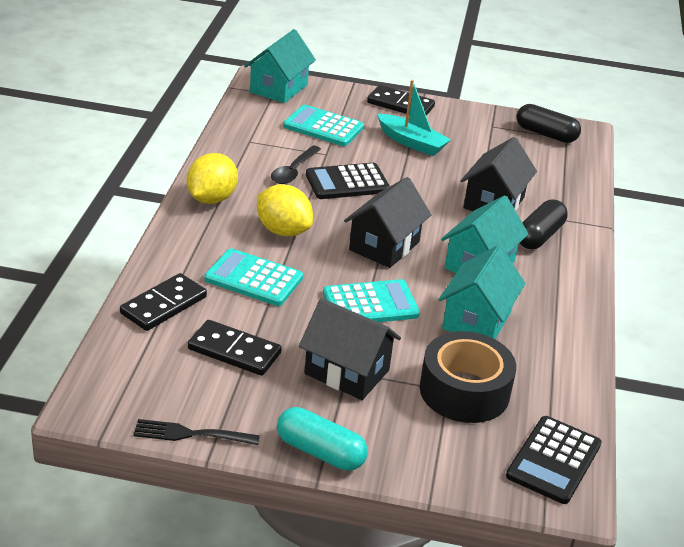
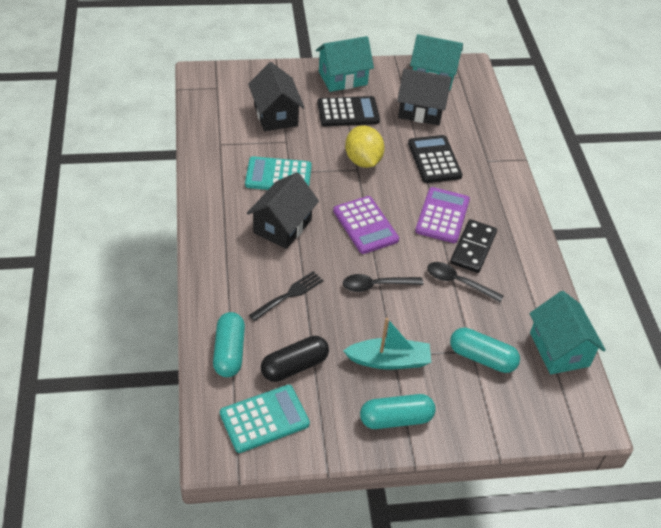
black capsule: [517,104,581,143] [519,199,568,249] = 2 -> [261,336,329,382] = 1
black domino: [120,273,207,331] [188,320,282,376] [367,85,435,116] = 3 -> [450,219,497,273] = 1
black spoon: [271,146,321,184] = 1 -> [343,274,423,292] [427,262,504,303] = 2
black tape: [419,331,516,423] = 1 -> none = 0
purple calculator: none = 0 -> [333,196,399,254] [415,187,470,243] = 2
turquoise calculator: [204,248,303,306] [283,105,364,146] [323,279,420,322] = 3 -> [220,385,310,453] [245,156,312,190] = 2
turquoise capsule: [277,407,368,471] = 1 -> [213,312,245,377] [360,394,436,429] [450,328,520,373] = 3
yellow lemon: [187,153,238,204] [257,184,313,236] = 2 -> [345,125,385,168] = 1

